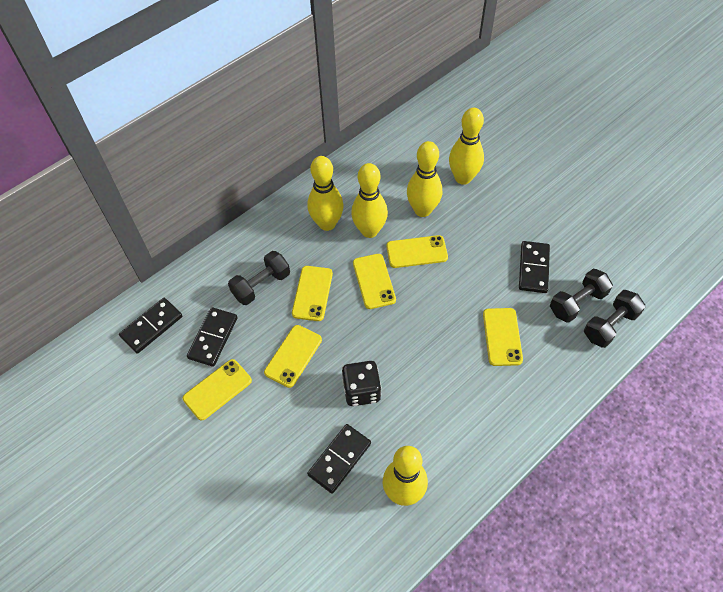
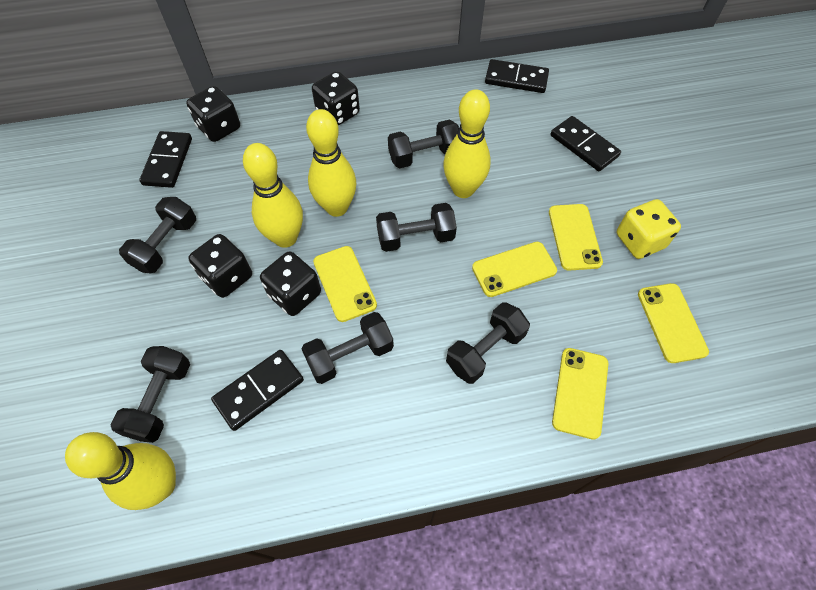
black dice: [342,361,381,406] = 1 -> [186,86,240,142] [188,234,252,298] [260,251,321,316] [312,71,360,126] = 4
black dumbbell: [228,251,290,305] [550,269,613,323] [584,290,645,348] = 3 -> [111,346,190,443] [119,197,196,274] [302,312,394,384] [376,203,457,252] [388,120,459,168] [446,302,530,384] = 6
yellow bowling pin: [307,156,344,231] [351,163,388,238] [383,446,428,506] [407,141,442,217] [449,108,484,185] = 5 -> [65,432,176,510] [243,143,303,248] [306,109,356,217] [443,90,491,198] = 4
yellow dice: none = 0 -> [617,199,681,259] = 1
yellow phone: [183,359,252,421] [264,325,322,388] [292,266,333,321] [353,254,396,309] [386,235,448,268] [483,308,523,366] = 6 -> [313,246,377,322] [472,242,557,297] [549,204,603,271] [552,348,608,440] [638,283,709,363] = 5

